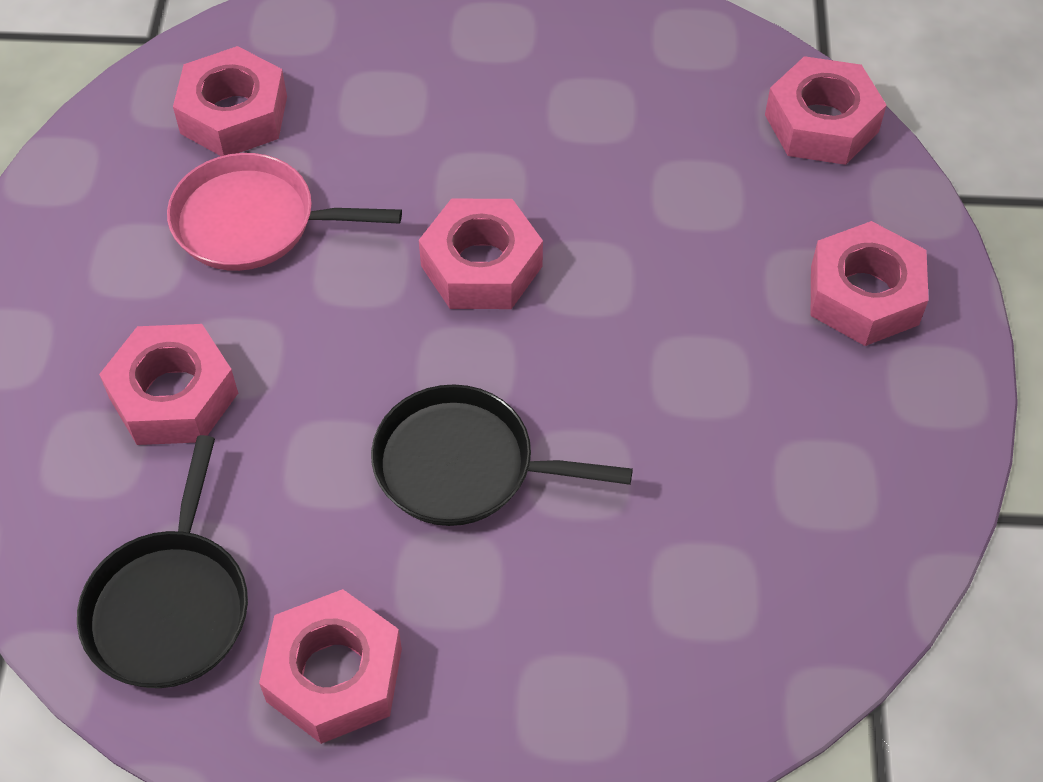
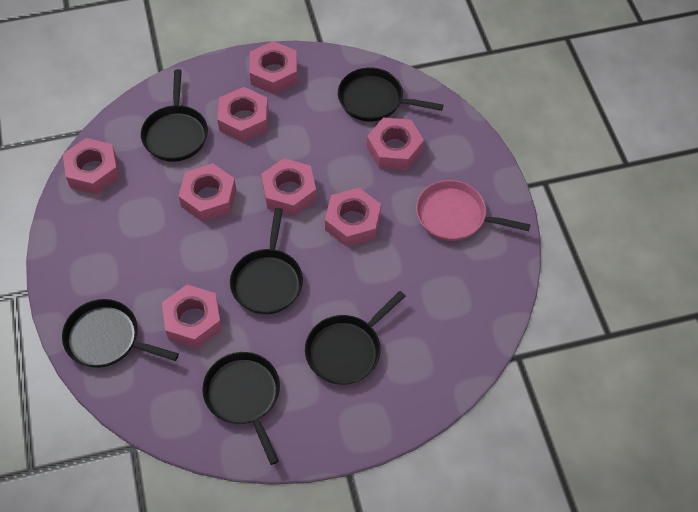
black pan: [77,435,248,688] [371,384,633,526] = 2 -> [62,299,179,368] [141,69,208,162] [202,352,280,465] [230,208,303,314] [305,291,406,385] [338,67,443,122] = 6
pink nut: [99,324,238,445] [173,46,287,156] [259,589,402,744] [419,199,543,309] [765,56,887,165] [811,221,929,346] = 6 -> [63,138,120,195] [162,285,222,349] [179,163,236,222] [217,87,269,142] [249,41,298,95] [261,158,317,216] [325,188,381,247] [367,118,424,170] = 8

